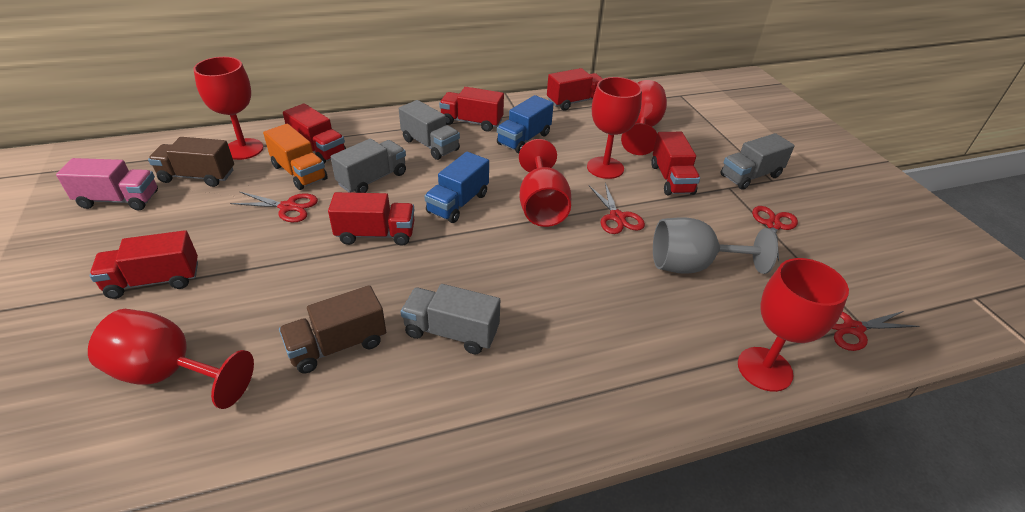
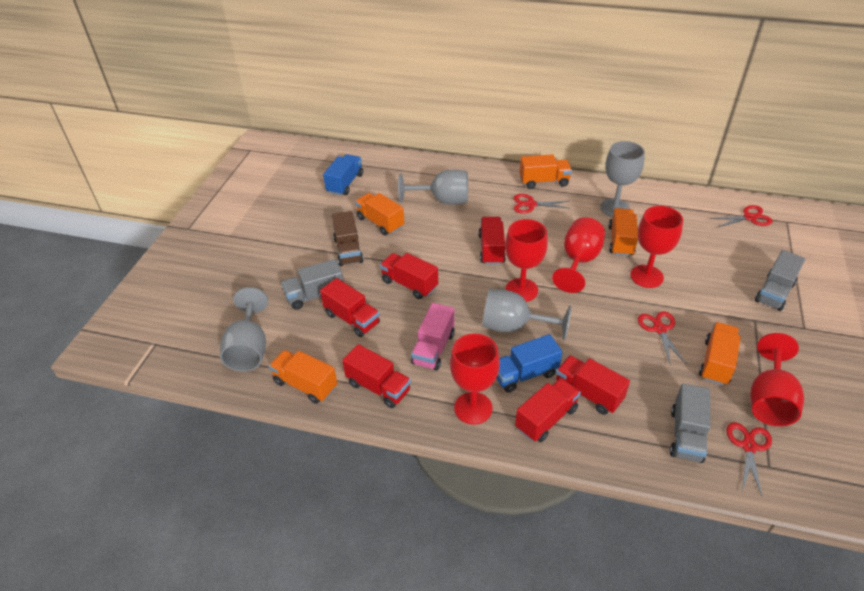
brown truck: [148,137,234,187] [279,285,386,373] = 2 -> [332,211,364,266] = 1
grey goblet: [653,217,778,274] = 1 -> [220,287,268,372] [398,169,468,205] [482,289,571,340] [600,141,645,217] = 4
grey truck: [331,138,406,193] [399,100,460,160] [401,284,500,354] [720,133,795,190] = 4 -> [282,259,344,310] [670,384,711,463] [755,250,805,311] = 3
orange truck: [263,124,328,190] = 1 -> [269,350,337,404] [355,193,404,236] [520,154,572,189] [608,208,638,256] [699,322,741,385] = 5
red goblet: [88,309,254,409] [194,57,264,160] [519,139,571,227] [587,77,642,179] [621,80,667,155] [738,258,849,392] = 6 -> [450,333,500,425] [505,219,548,302] [552,217,605,293] [631,206,683,288] [750,333,804,426] = 5

